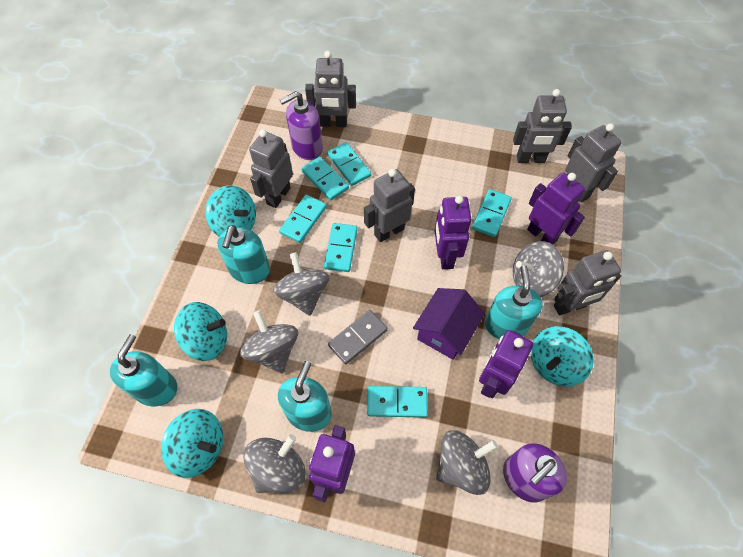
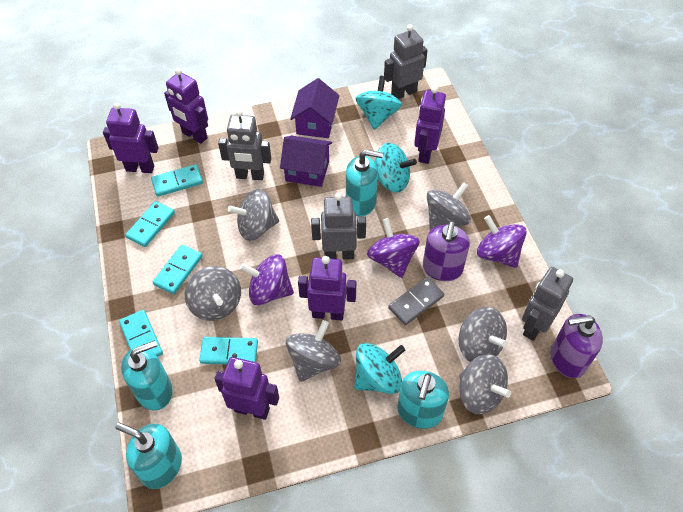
grey robot: [249,129,293,208] [305,51,356,127] [364,169,415,242] [513,89,572,163] [554,250,621,316] [565,123,622,202] = 6 -> [218,110,271,180] [311,193,366,259] [384,24,428,99] [522,267,573,341] = 4
grey spinning top: [240,310,298,373] [244,434,306,493] [273,252,330,316] [436,430,498,495] [513,241,564,297] = 5 -> [185,266,241,321] [228,189,279,241] [286,320,341,382] [427,182,471,231] [459,307,508,362] [459,354,511,415] = 6
purple house: [413,288,485,360] = 1 -> [280,136,332,187] [290,78,339,138] = 2
purple robot: [309,425,355,503] [434,195,472,269] [479,330,533,398] [527,172,585,245] = 4 -> [103,102,158,173] [164,68,208,144] [214,357,279,420] [298,256,356,320] [414,86,446,164] = 5
purple spinning top: none = 0 -> [240,255,294,305] [367,218,420,278] [477,215,527,268] = 3
turquoise domino: [279,195,327,243] [301,157,349,200] [324,223,358,272] [327,142,371,186] [367,386,428,417] [472,189,512,237] = 6 -> [119,310,163,356] [125,201,175,247] [151,164,203,197] [153,245,203,294] [199,337,258,364] = 5
turquoise spinning top: [161,409,223,478] [174,302,227,361] [205,185,256,236] [531,326,594,387] = 4 -> [354,343,405,394] [355,76,402,130] [375,143,417,192] = 3

